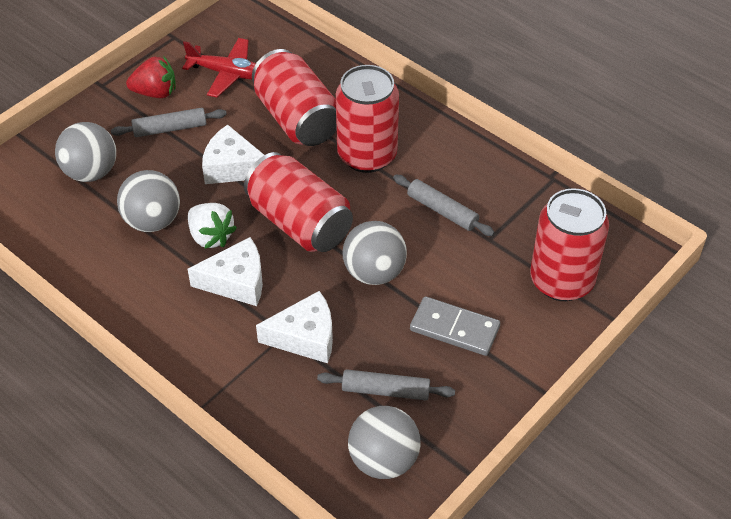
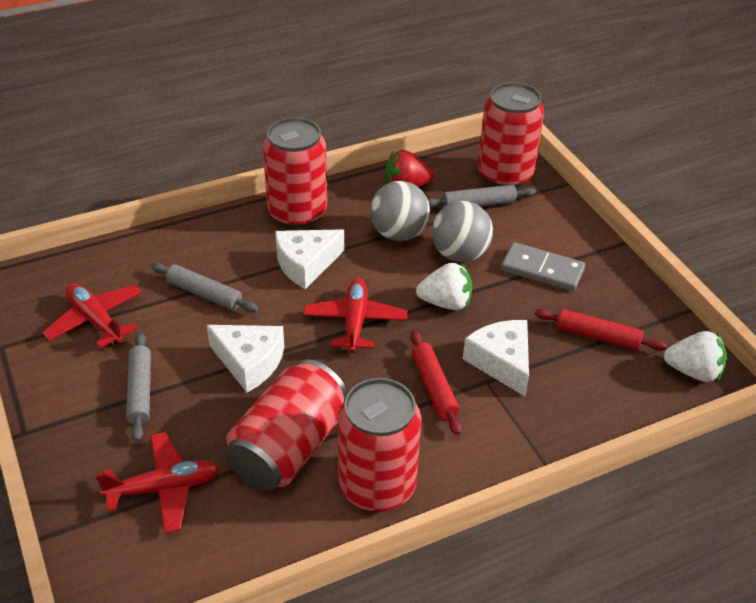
grey ball: [55,122,116,182] [117,170,180,232] [342,221,407,285] [348,406,421,479] = 4 -> [370,181,430,241] [432,201,493,262] = 2
red plane: [182,38,256,97] = 1 -> [42,283,141,348] [96,432,220,534] [303,278,407,353] = 3
red rolling pin: none = 0 -> [410,330,462,435] [535,309,667,351] = 2
white strawberry: [188,203,237,249] = 1 -> [416,263,473,310] [664,331,727,382] = 2

